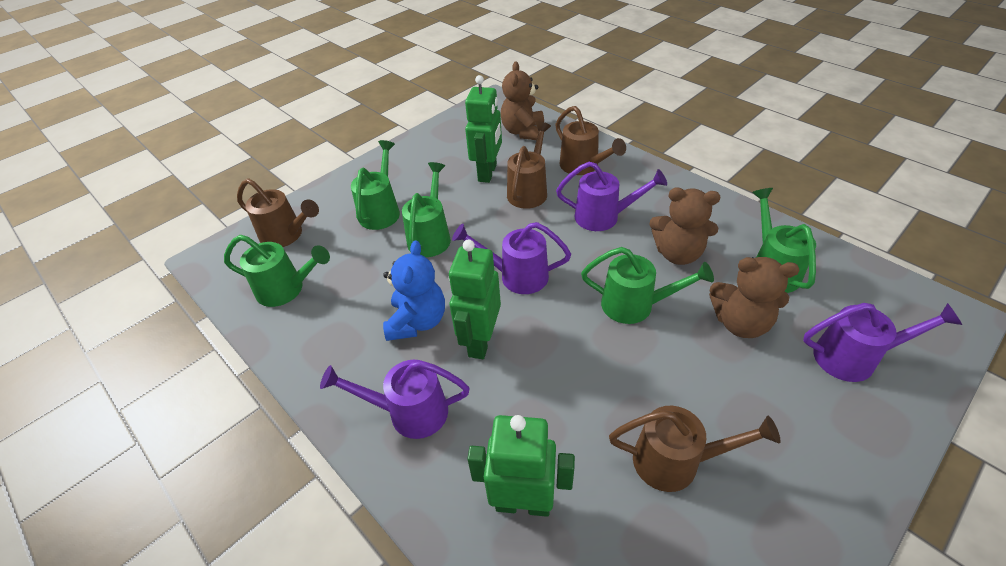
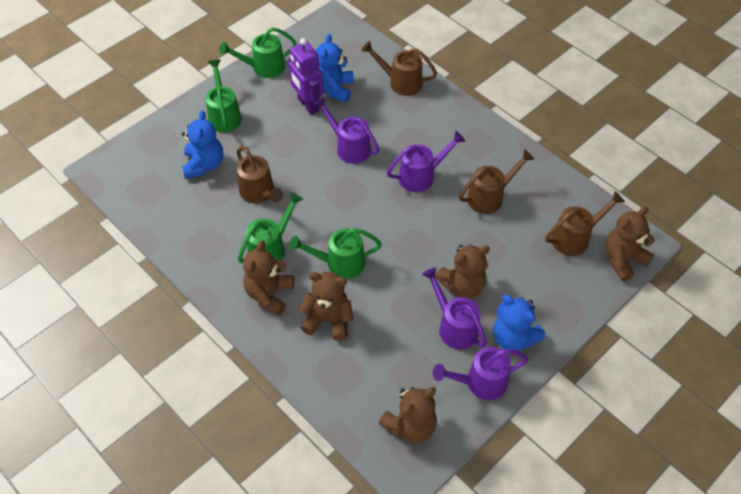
blue teddy bear: [383,240,445,341] = 1 -> [182,110,223,179] [316,34,354,102] [493,295,545,351] = 3
brown teddy bear: [501,62,544,140] [649,188,720,265] [709,257,799,338] = 3 -> [243,240,294,316] [299,272,353,341] [379,387,437,443] [435,244,490,299] [605,206,655,281] = 5
green robot: [449,240,501,359] [465,75,502,183] [467,415,575,517] = 3 -> none = 0
green watering can: [224,235,330,307] [351,140,400,230] [402,162,451,257] [581,247,714,324] [752,188,816,293] = 5 -> [205,60,242,133] [219,27,297,78] [238,192,303,263] [289,228,382,279] = 4
purple robot: none = 0 -> [289,38,324,115] = 1

